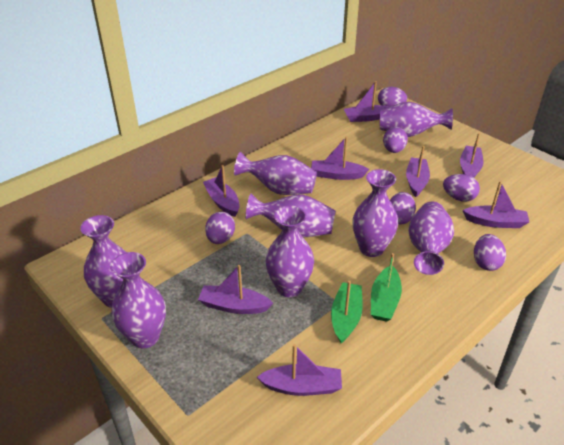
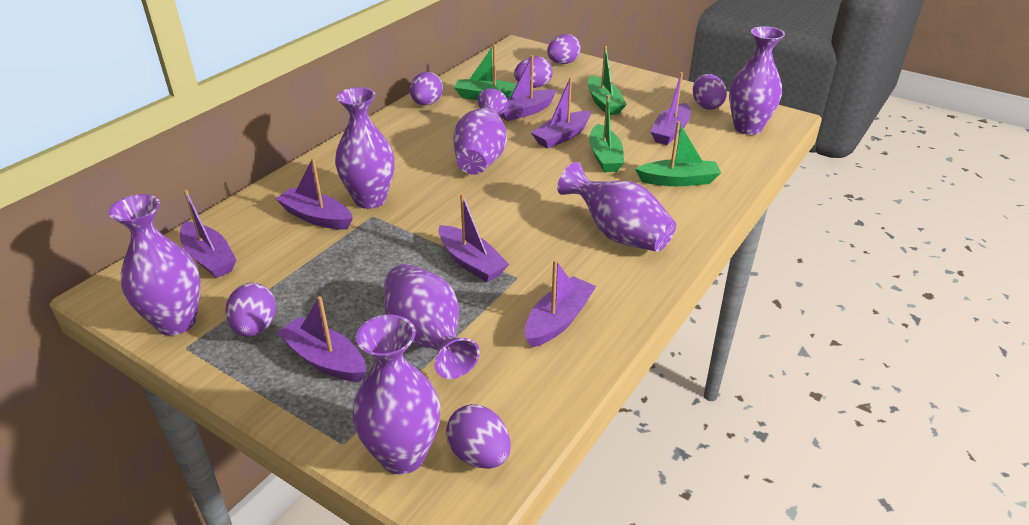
green boat: [331,281,363,343] [371,253,402,322] = 2 -> [454,44,517,100] [588,46,627,115] [589,95,624,172] [635,121,721,186] = 4
purple vase: [80,215,127,308] [110,252,166,348] [234,152,317,195] [245,193,336,238] [266,206,314,297] [353,169,398,257] [380,102,453,137] [408,202,454,275] = 8 -> [108,194,201,335] [335,87,395,209] [352,315,441,474] [384,264,480,379] [453,88,508,175] [557,162,676,252] [729,26,785,135] = 7

